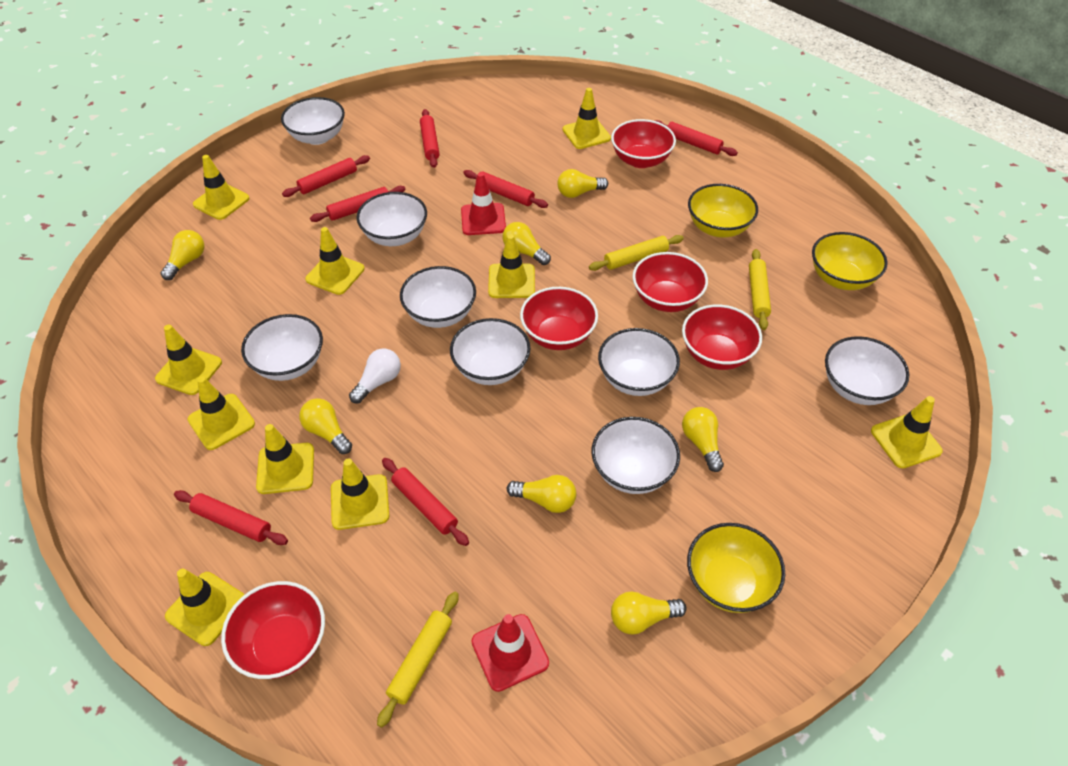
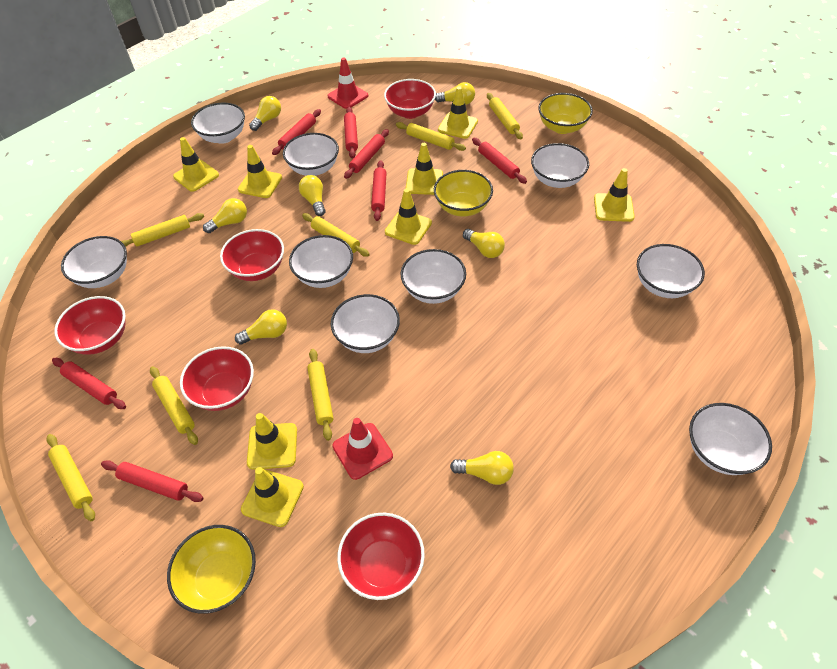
white bowl: [241,314,323,381] [281,97,345,145] [356,192,427,246] [400,266,476,328] [450,318,531,385] [591,417,680,494] [598,328,680,396] [825,336,909,405] = 8 -> [61,236,127,288] [191,103,245,144] [283,133,339,176] [289,235,353,288] [331,294,400,353] [400,249,466,304] [531,143,589,188] [637,244,705,298] [689,403,772,475] = 9
white light bulb: [349,348,401,403] = 1 -> none = 0
yellow rolling pin: [377,592,459,728] [589,235,684,271] [749,249,771,330] = 3 -> [46,434,95,521] [121,213,204,247] [150,366,198,445] [302,213,370,257] [307,349,334,441] [396,122,466,151] [487,93,523,139] = 7
yellow traffic cone: [155,325,222,395] [165,569,245,646] [187,376,255,450] [193,155,250,220] [256,424,314,494] [305,227,365,295] [331,459,389,530] [488,234,535,298] [563,88,611,149] [871,396,943,468] = 10 -> [173,137,219,192] [238,145,282,198] [241,467,304,527] [247,413,297,470] [385,188,432,245] [406,143,443,195] [438,87,478,139] [594,168,635,222] = 8

